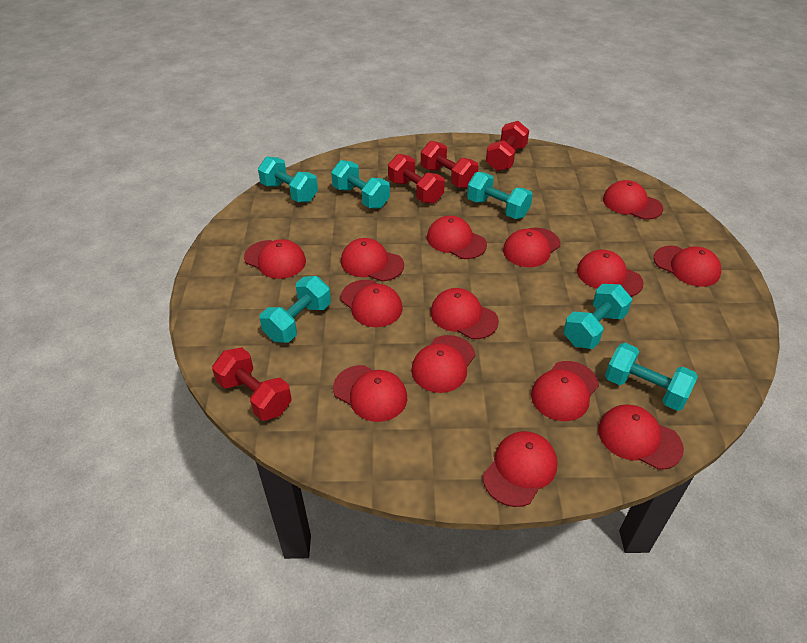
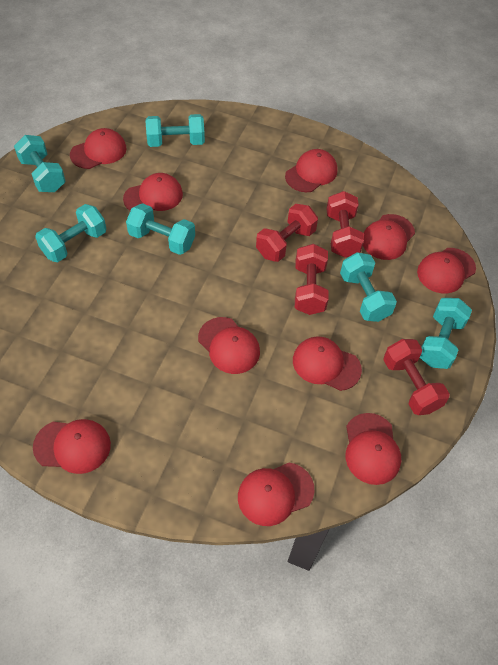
red cap: [244,239,306,279] [333,365,407,422] [341,238,404,281] [341,280,403,327] [411,335,475,393] [427,216,487,259] [431,288,499,339] [483,431,558,507] [503,228,560,267] [531,361,599,421] [577,250,644,297] [598,404,684,470] [603,180,663,220] [654,246,721,287] = 14 -> [33,419,111,474] [70,128,127,169] [123,173,183,211] [198,317,260,374] [238,462,315,526] [285,149,338,192] [293,336,362,391] [346,413,401,485] [363,214,415,260] [417,248,476,294] = 10

